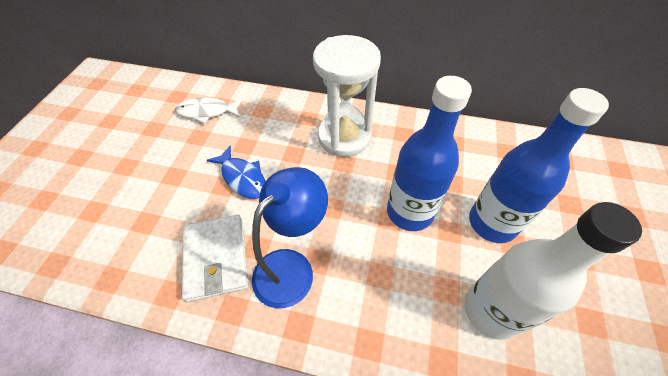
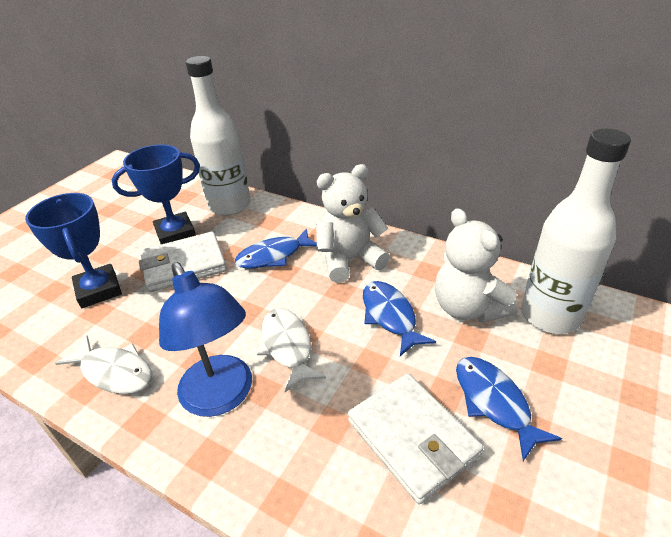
blue bottle: [387,76,472,231] [469,88,609,243] = 2 -> none = 0
blue fish: [207,146,266,199] = 1 -> [235,228,317,269] [363,281,436,356] [456,357,562,461] = 3
blue trophy: none = 0 -> [25,193,122,308] [112,145,200,244] = 2
white bottle: [465,202,642,340] = 1 -> [186,56,251,216] [521,129,631,334] = 2
white fish: [175,97,243,124] = 1 -> [55,336,152,394] [257,308,326,392] = 2
white hourglass: [313,35,381,157] = 1 -> none = 0
white teddy bear: none = 0 -> [316,164,390,283] [435,208,518,323] = 2
white wallet: [182,215,249,302] = 1 -> [139,231,227,292] [348,373,483,504] = 2

